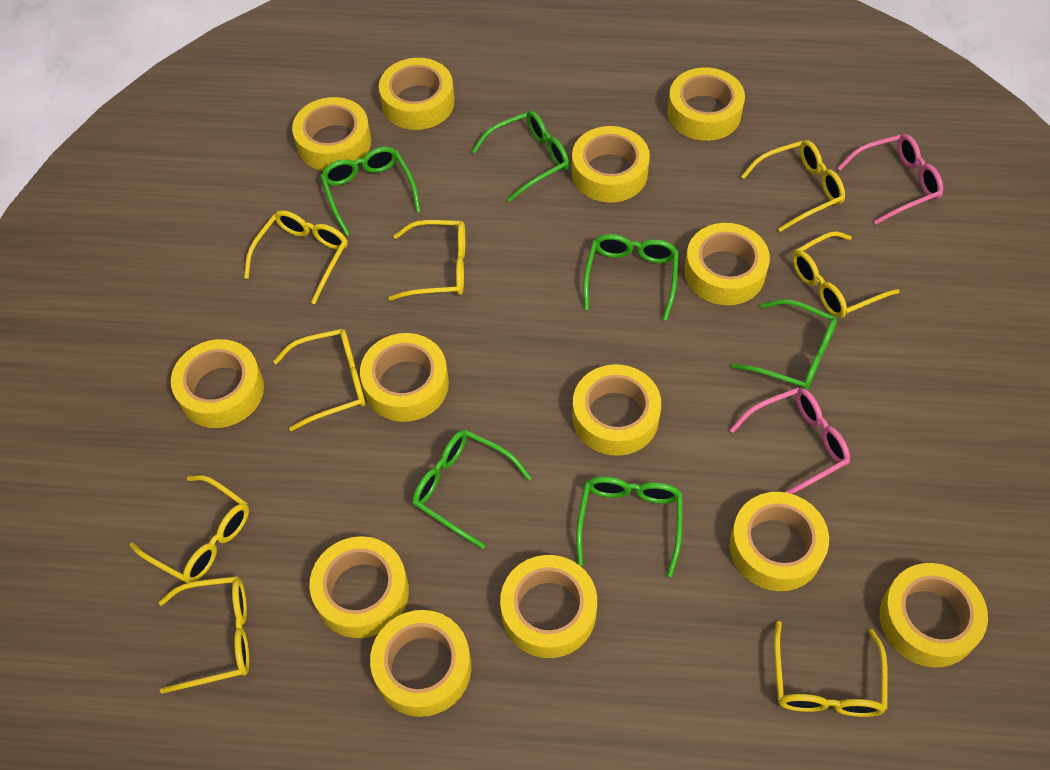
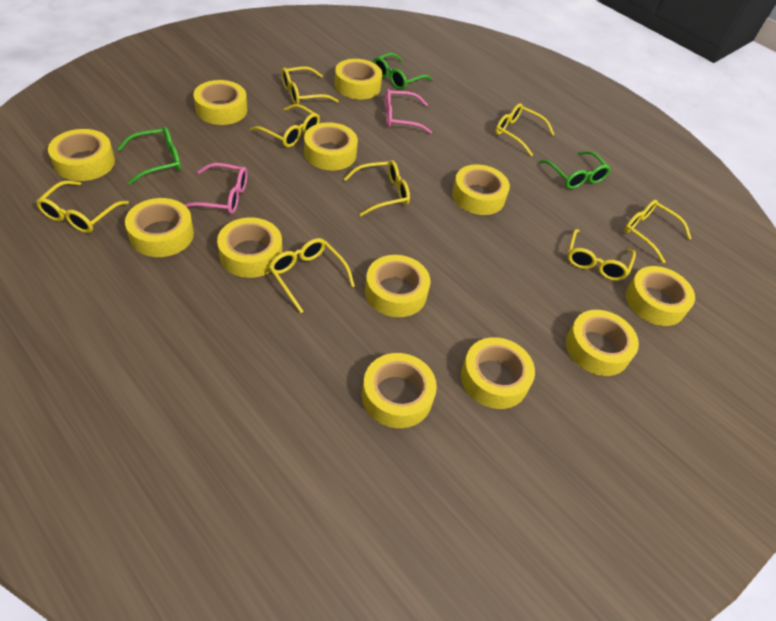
green glasses: [320,147,421,236] [412,430,531,549] [471,111,569,202] [576,476,683,577] [583,234,679,320] [731,299,837,390] = 6 -> [117,127,181,185] [373,53,432,90] [539,151,611,189] = 3
yellow tape: [171,339,264,428] [292,97,371,171] [310,536,409,638] [360,333,449,422] [370,610,471,717] [379,58,455,130] [500,555,597,658] [572,126,650,202] [572,364,661,456] [667,67,745,141] [684,223,770,305] [729,492,829,591] [880,563,988,667] = 13 -> [48,129,115,181] [125,198,194,257] [193,80,247,125] [217,218,282,278] [304,122,358,170] [334,59,382,100] [362,353,437,428] [365,255,430,317] [452,164,510,215] [461,337,535,409] [566,310,639,376] [626,266,695,326] = 12

